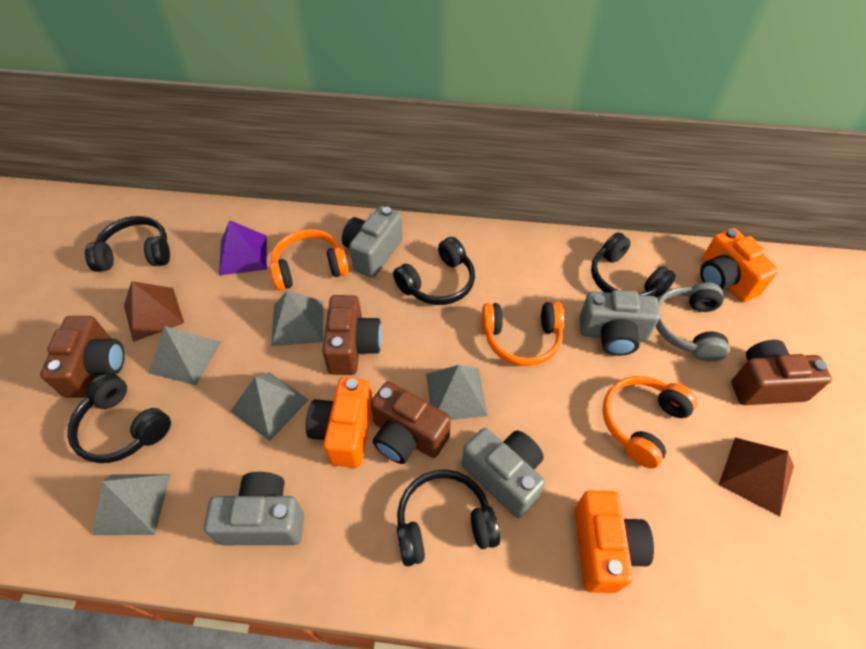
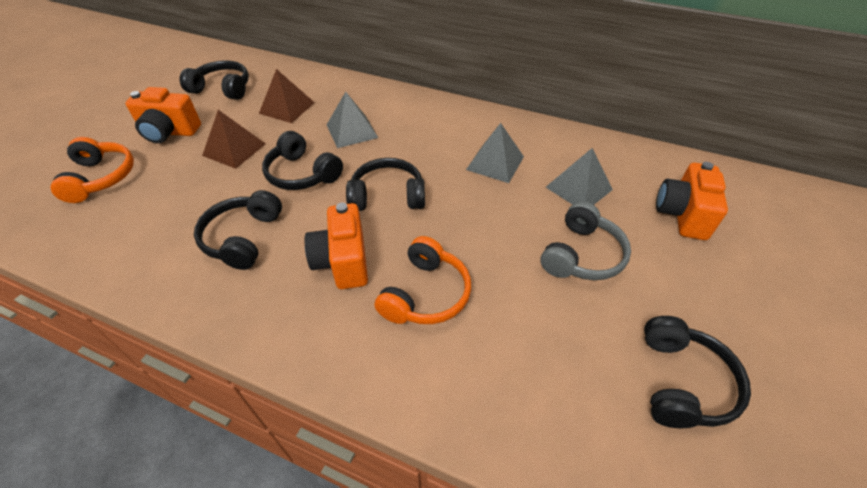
brown camera: [40,316,125,398] [322,295,382,375] [370,382,451,464] [731,340,832,405] = 4 -> none = 0
grey camera: [204,472,304,545] [342,206,403,278] [462,428,545,518] [580,290,660,356] = 4 -> none = 0
grey pyramid: [92,474,171,535] [148,326,221,385] [230,372,308,441] [271,290,323,346] [426,365,488,420] = 5 -> [327,92,378,148] [466,123,524,183] [546,148,613,205] = 3
orange headphones: [270,229,349,291] [482,302,564,366] [602,376,697,468] = 3 -> [50,137,134,203] [375,236,471,324] = 2
purple pyramid: [219,220,267,275] = 1 -> none = 0

